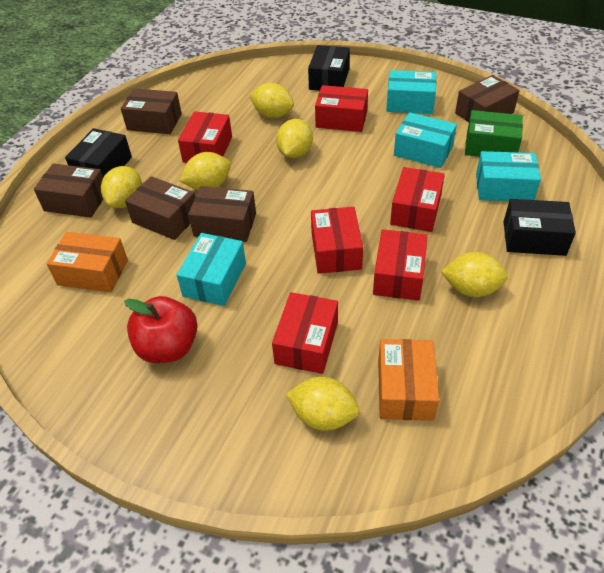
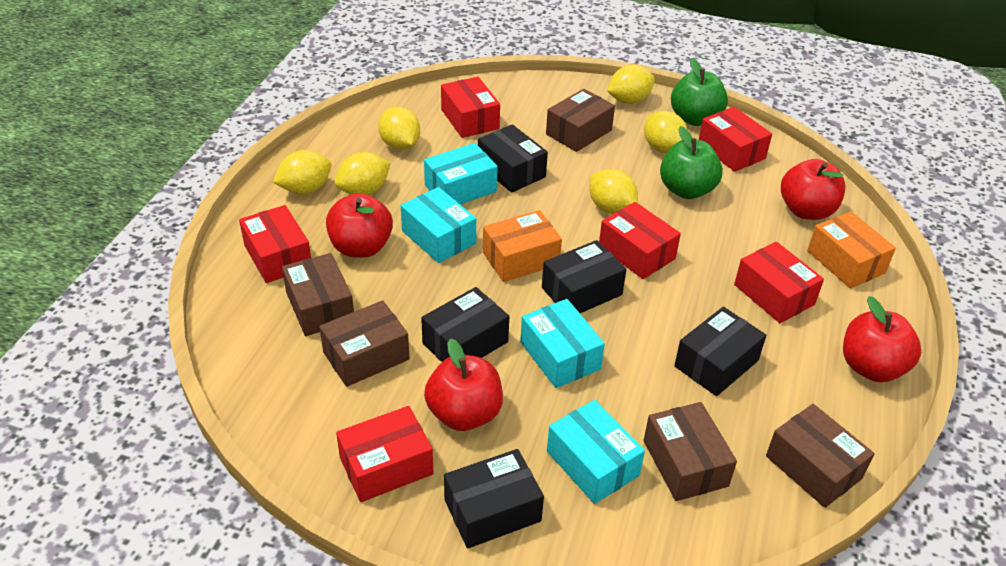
black box: [65,128,132,178] [308,45,350,91] [504,199,576,256] = 3 -> [421,287,509,362] [444,449,544,548] [478,124,548,193] [542,240,626,313] [674,307,766,396] = 5
green apple: none = 0 -> [660,126,723,199] [671,58,728,126] = 2
green box: [465,110,523,157] = 1 -> none = 0
red apple: [124,296,198,363] = 1 -> [326,193,393,258] [424,338,503,431] [781,159,845,220] [843,296,921,382] = 4

